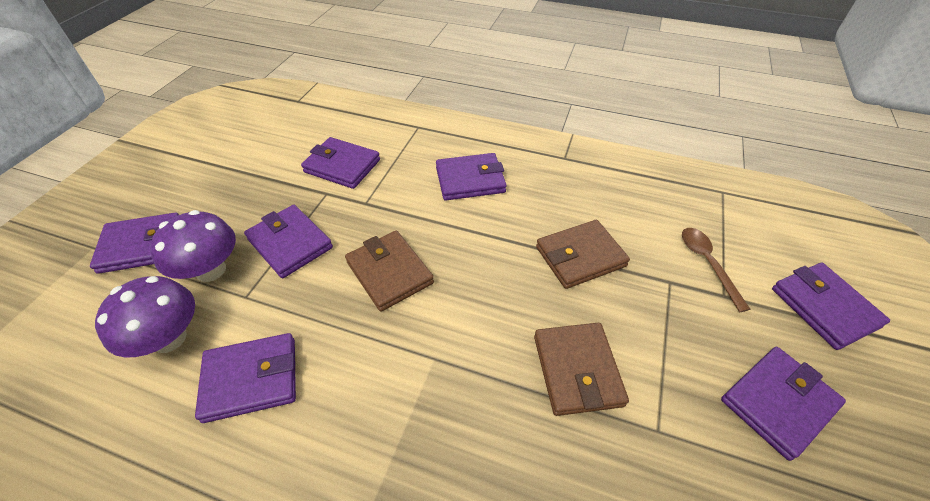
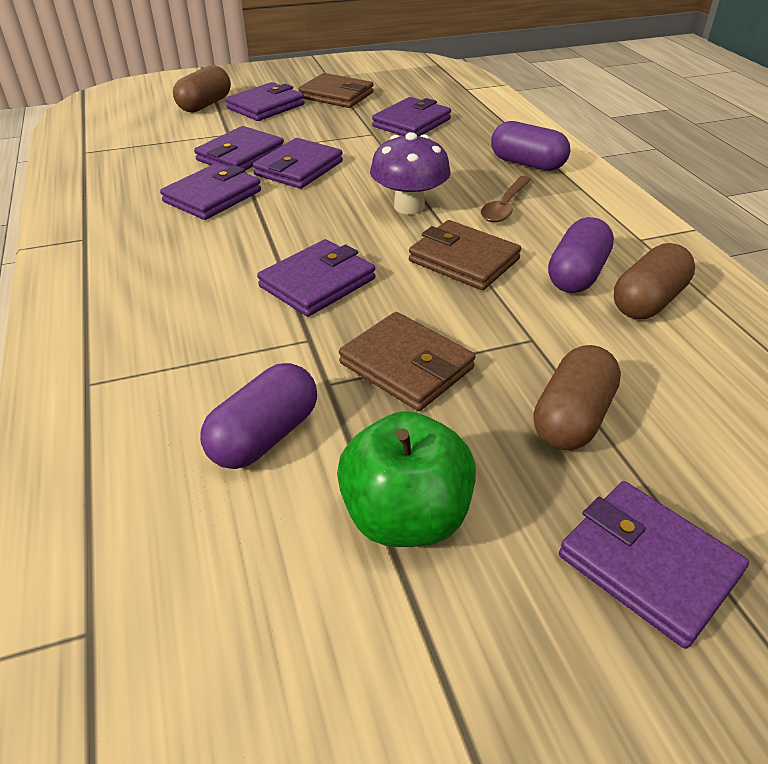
brown capsule: none = 0 -> [173,65,231,112] [534,345,621,450] [614,243,695,319] = 3
green apple: none = 0 -> [337,411,476,547] = 1
purple capsule: none = 0 -> [200,363,317,469] [491,121,570,171] [548,217,614,293] = 3
purple mushroom: [95,276,195,357] [150,210,236,282] = 2 -> [370,132,451,214] = 1

